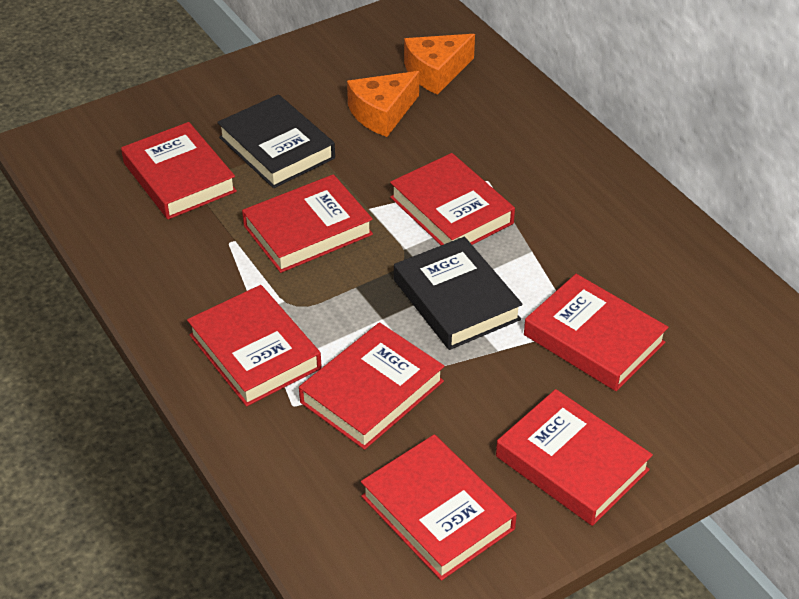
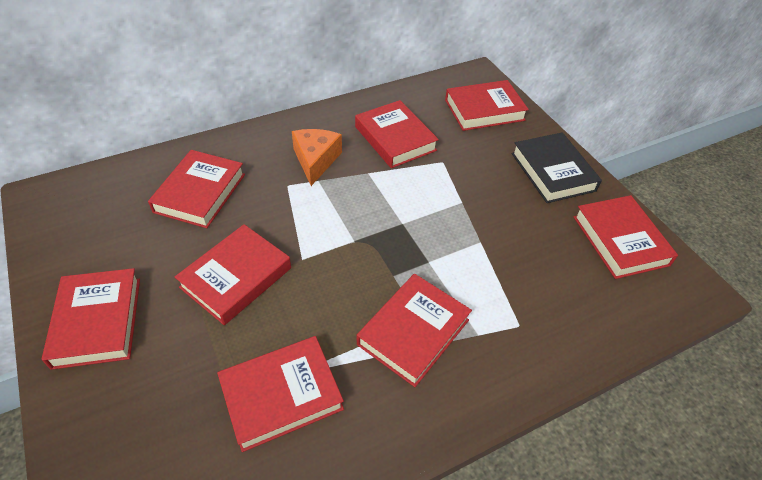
black book: [217,94,335,188] [394,237,523,350] = 2 -> [512,132,602,203] = 1
orange cheese: [347,71,419,137] [404,34,475,95] = 2 -> [292,129,342,186] = 1

